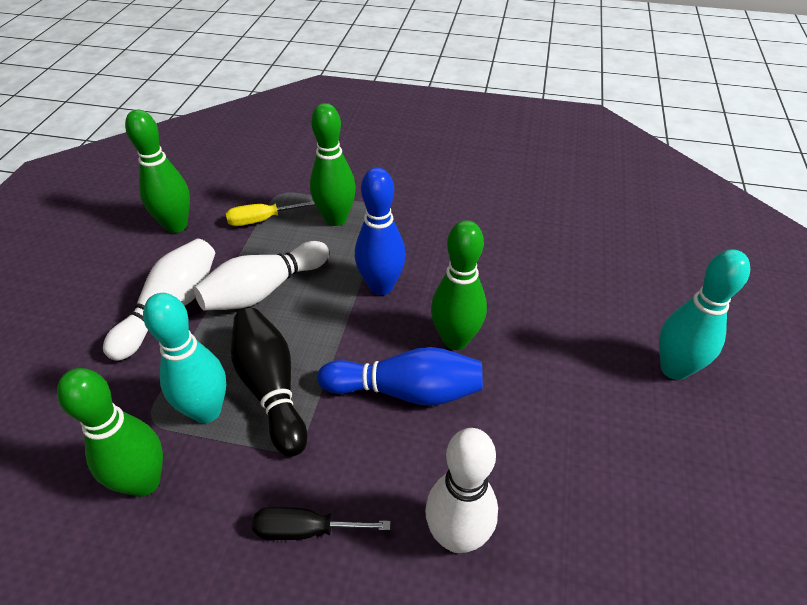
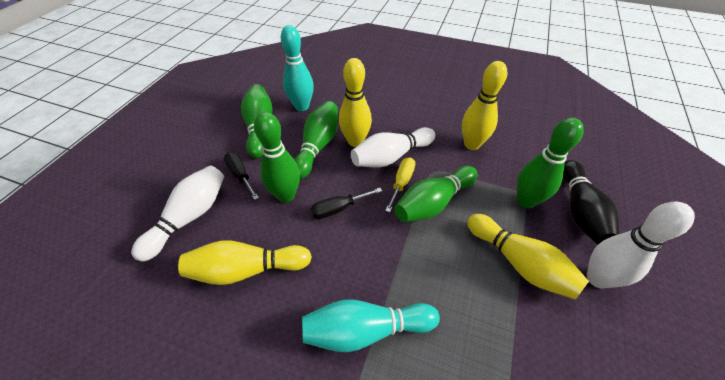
black screwdriver: [252,507,391,540] = 1 -> [224,152,259,200] [311,188,382,219] = 2
blue bowling pin: [317,347,483,406] [355,168,406,295] = 2 -> none = 0
green bowling pin: [57,368,163,497] [125,110,190,233] [310,103,356,226] [431,220,487,350] = 4 -> [241,84,273,158] [254,112,300,203] [294,101,338,179] [395,166,478,222] [517,118,584,208] = 5
yellow bowling pin: none = 0 -> [178,240,312,285] [339,58,372,147] [462,61,507,150] [467,214,589,299] = 4

